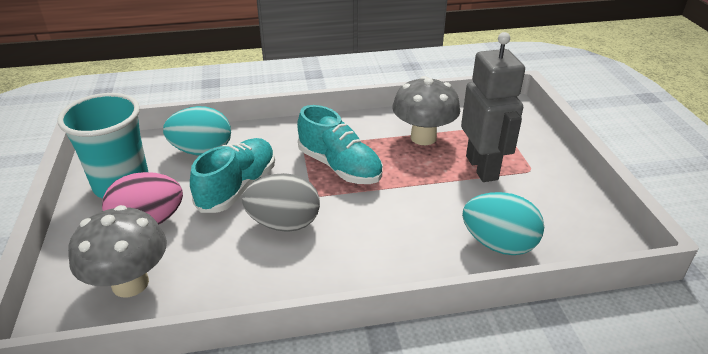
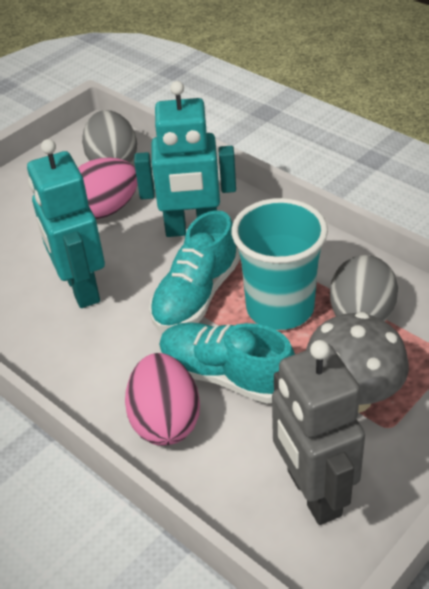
grey egg: [242,173,320,232] = 1 -> [82,110,137,163] [330,255,398,322] = 2
grey mushroom: [68,205,167,297] [392,76,460,145] = 2 -> [306,312,409,413] = 1
pink egg: [102,172,183,225] = 1 -> [78,157,138,219] [125,353,200,446] = 2
turquoise egg: [163,106,231,156] [462,192,544,255] = 2 -> none = 0
turquoise robot: none = 0 -> [27,139,105,308] [134,81,236,237] = 2

